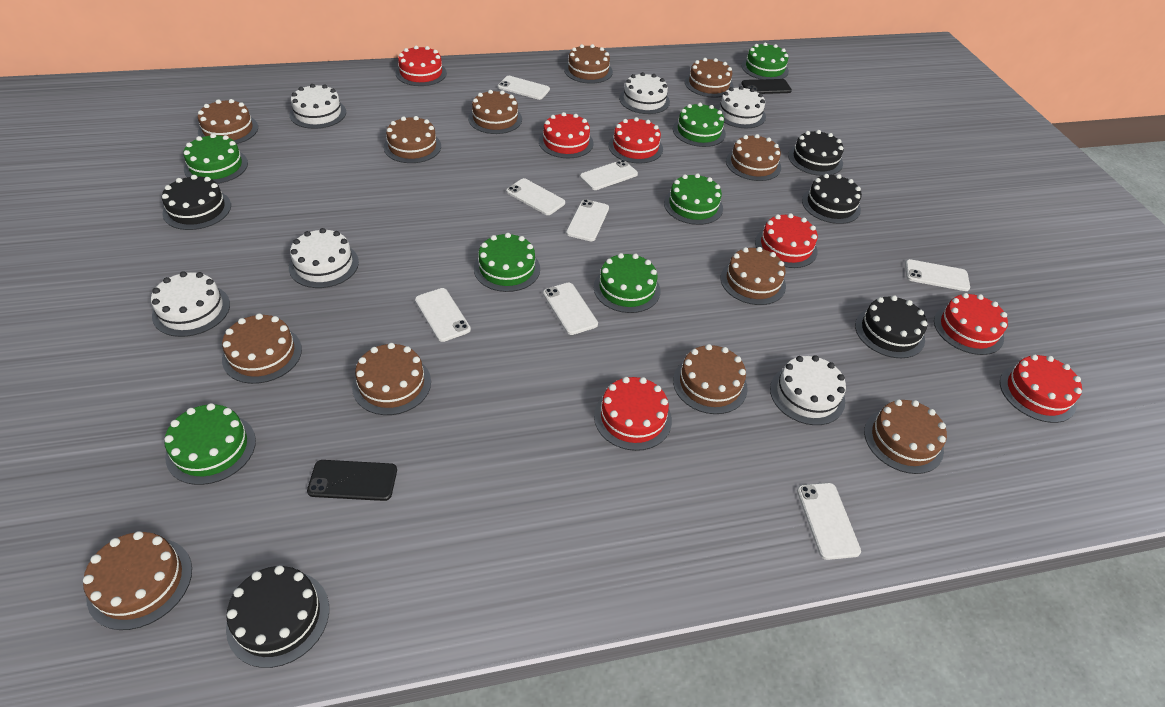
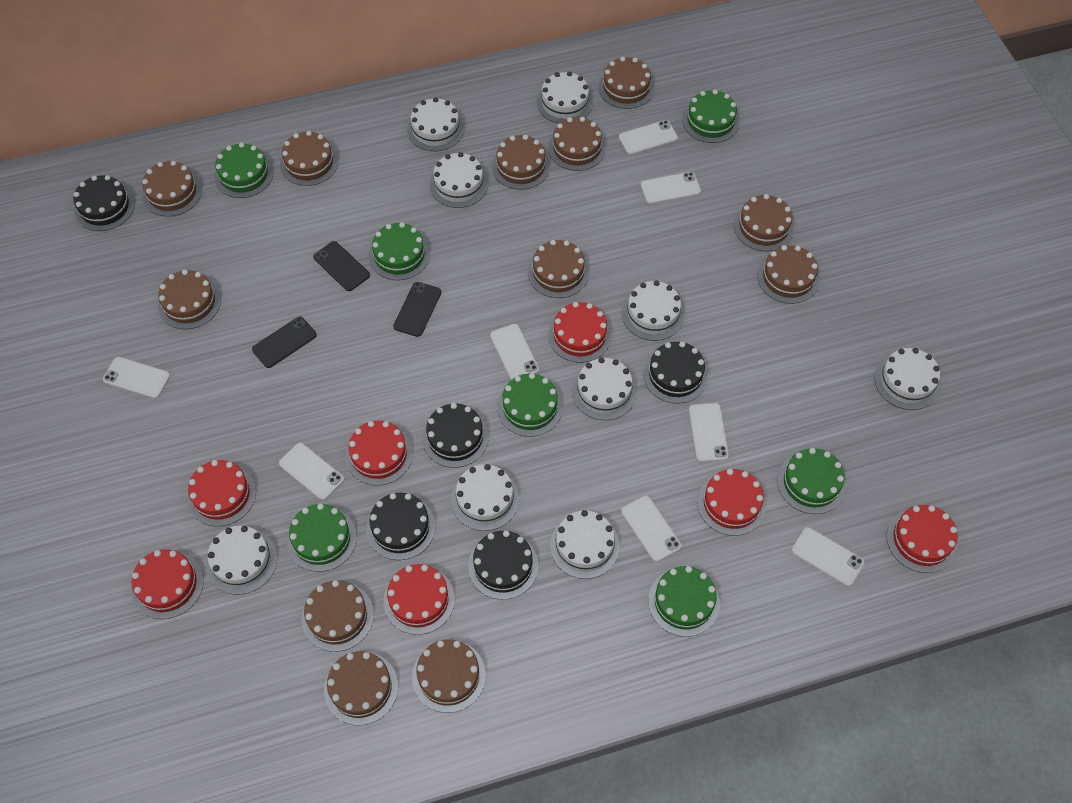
black phone: [307,460,397,501] [741,79,792,94] = 2 -> [252,317,317,368] [313,241,370,291] [393,282,441,337] = 3
white cake: [151,271,230,337] [289,228,359,288] [290,84,346,129] [619,72,670,114] [716,86,766,128] [770,355,846,425] = 6 -> [206,526,277,595] [407,97,464,151] [430,152,488,208] [451,464,519,531] [537,71,593,124] [550,510,620,579] [572,357,637,420] [622,281,685,341] [875,348,940,410] = 9

